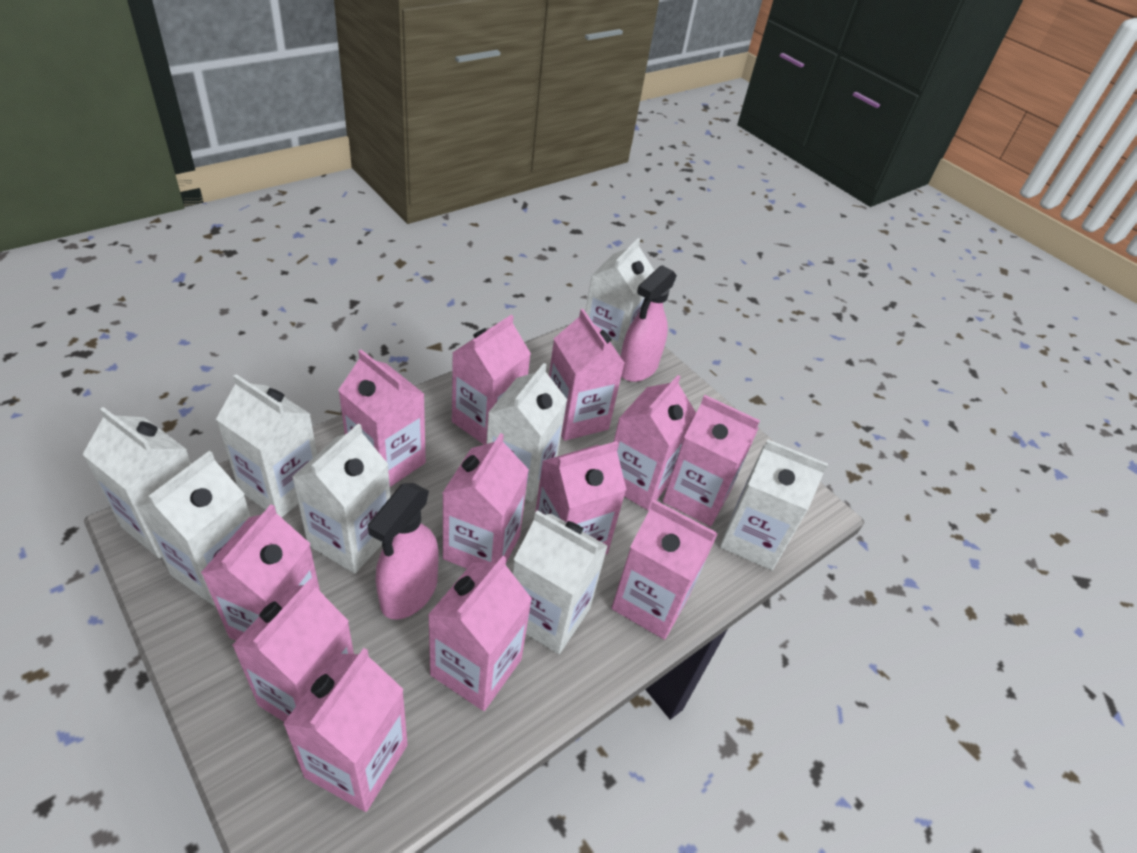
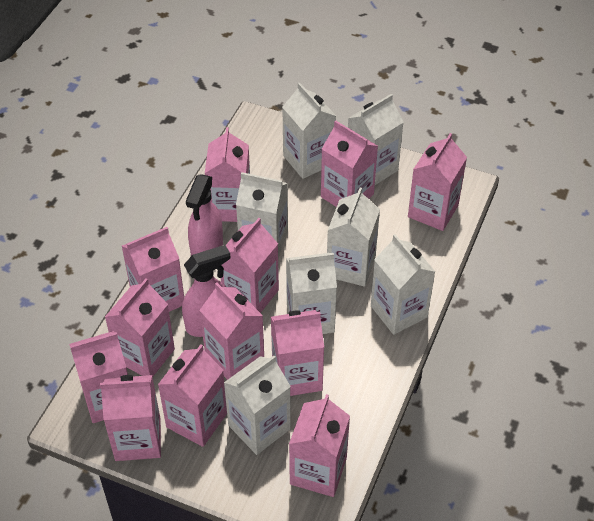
white carton: [82,407,191,558] [137,451,251,607] [216,374,317,518] [292,424,390,574] [487,363,567,502] [512,510,608,654] [585,238,654,356] [720,440,828,570] = 8 -> [224,355,291,455] [236,172,288,257] [282,82,336,179] [286,253,337,334] [327,188,380,287] [348,94,404,185] [371,234,435,335] = 7

